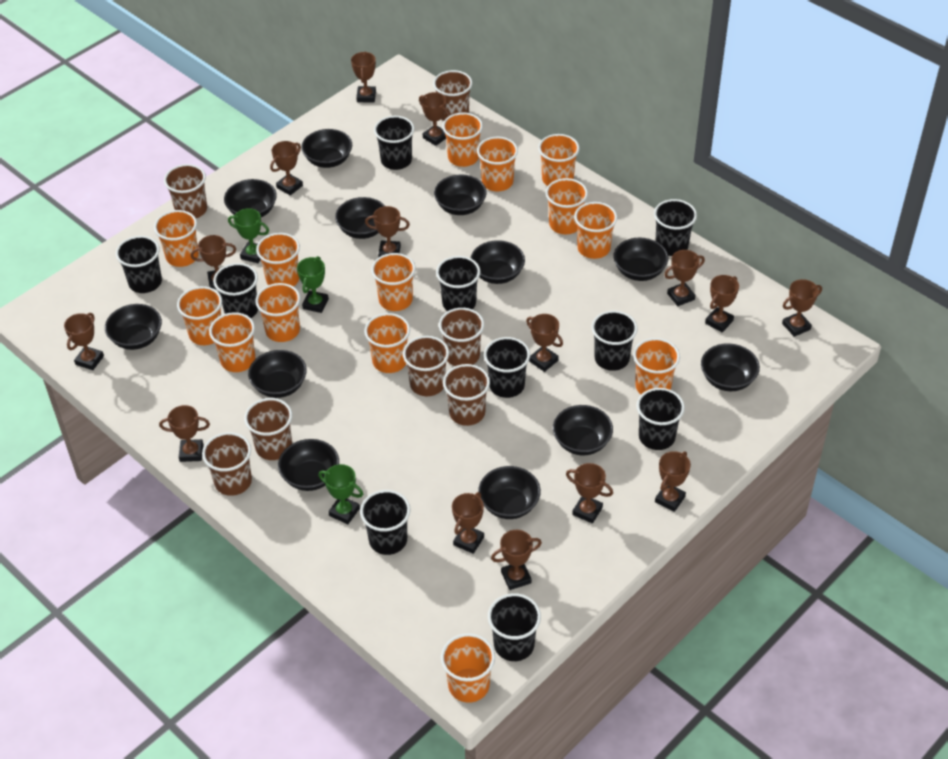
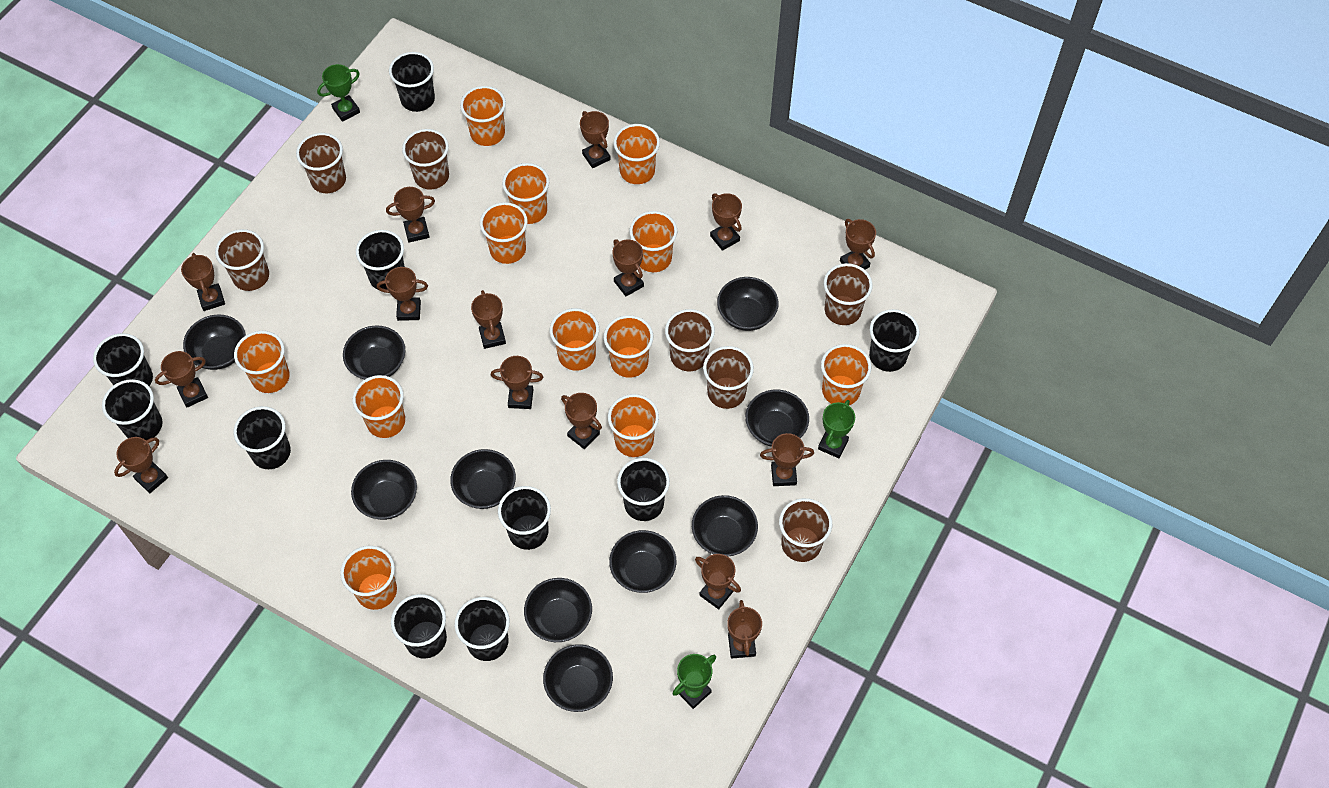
black bowl: [105,304,162,350] [224,179,277,217] [248,350,307,398] [278,439,339,491] [301,129,352,168] [335,197,385,239] [434,175,487,215] [471,240,525,284] [478,466,541,519] [553,405,613,455] [613,238,668,281] [701,343,760,391] = 12 -> [183,315,246,370] [343,325,405,380] [351,460,417,520] [450,449,516,509] [524,578,592,642] [543,644,613,712] [609,530,677,593] [692,495,758,556] [717,277,778,331] [745,390,809,447] = 10
orange cup: [154,210,199,267] [177,286,222,345] [209,312,255,372] [255,283,301,342] [256,233,300,287] [364,313,410,373] [371,253,416,311] [441,633,495,703] [442,112,483,167] [477,137,518,191] [538,134,579,186] [545,178,588,234] [574,202,617,259] [633,338,680,394] = 14 -> [234,331,290,393] [340,546,397,610] [352,375,405,438] [460,86,506,146] [480,202,528,264] [502,163,549,224] [550,308,599,371] [604,315,653,378] [608,394,659,457] [614,124,660,184] [629,211,677,272] [821,344,871,405] = 12

